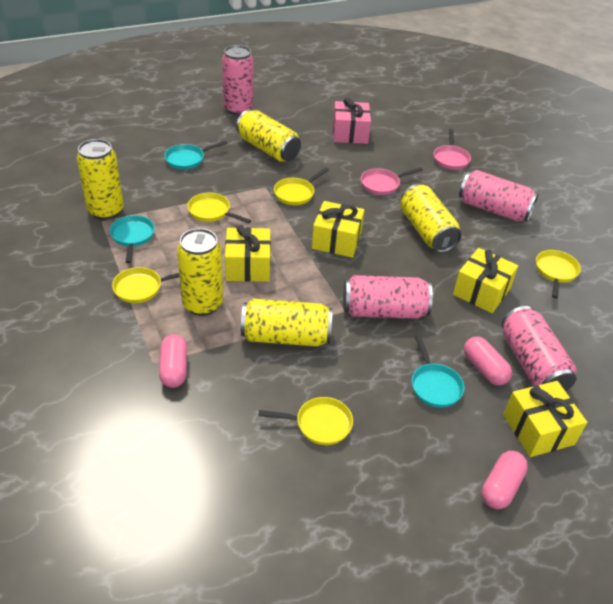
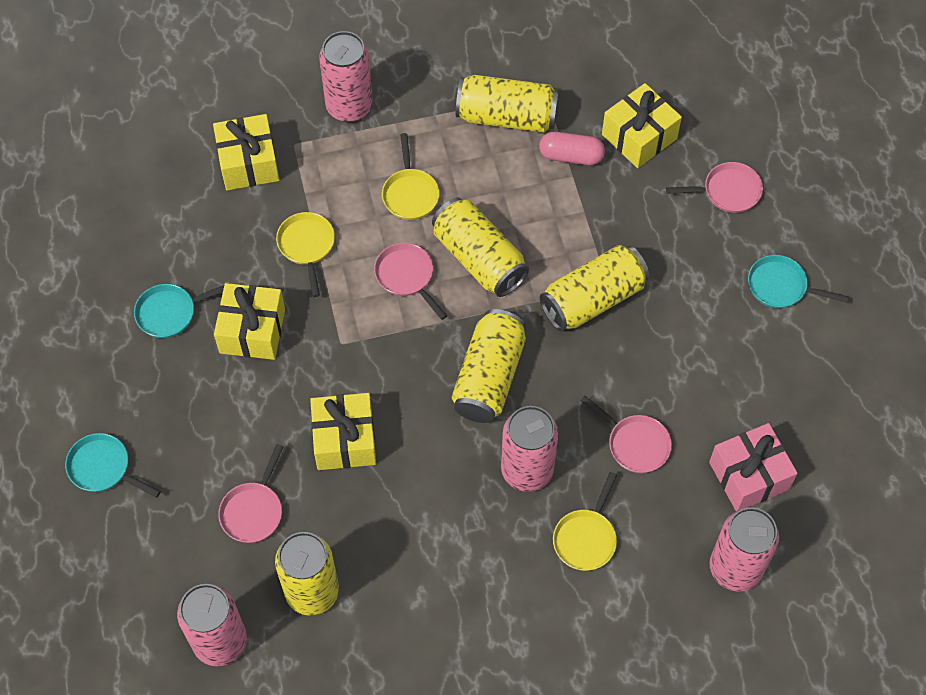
pink capsule: [159,334,187,388] [464,337,512,385] [482,451,528,509] = 3 -> [539,132,605,165] = 1
pink pan: [361,167,423,195] [433,129,471,170] = 2 -> [218,444,283,543] [374,243,447,320] [580,396,672,473] [666,162,763,213] = 4
yellow pan: [112,267,180,303] [187,193,251,224] [258,397,353,445] [274,168,329,205] [536,250,581,299] = 5 -> [276,212,335,297] [382,133,440,220] [553,472,617,571] = 3

